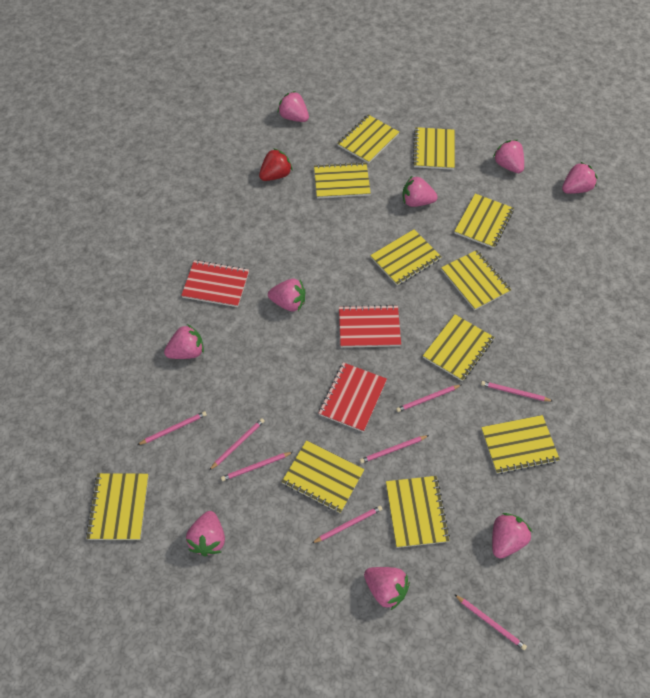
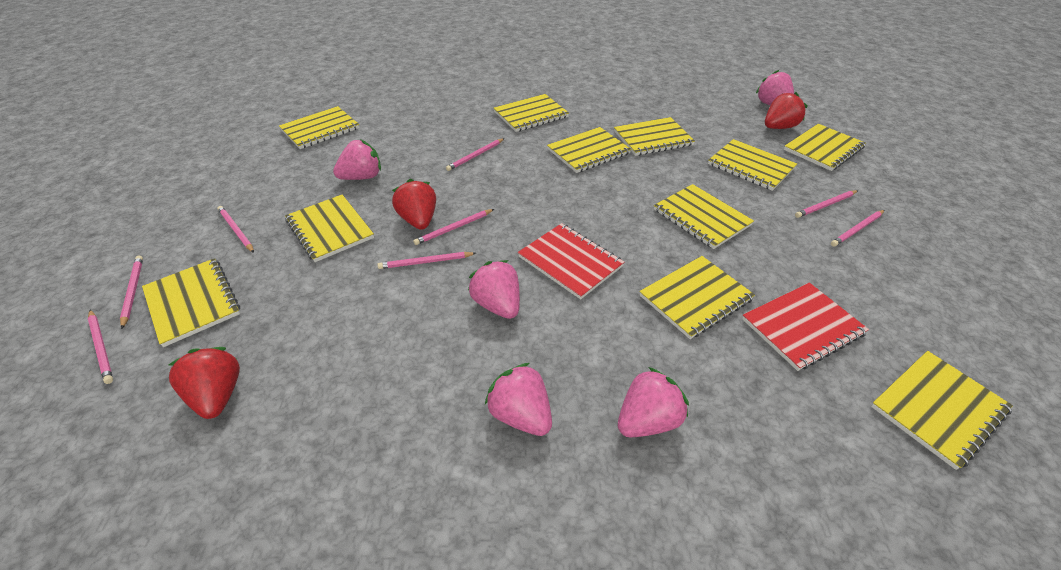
pink strawberry: [164,324,204,359] [186,511,225,557] [268,279,305,312] [278,91,309,122] [364,567,410,610] [403,175,438,207] [492,513,532,559] [493,140,524,173] [562,162,597,194] = 9 -> [333,140,381,180] [468,260,520,319] [485,363,552,436] [618,367,689,437] [756,70,794,105] = 5
red notebook: [181,260,249,307] [318,362,387,432] [339,305,401,348] = 3 -> [518,223,625,300] [742,283,869,371] = 2
red strawberry: [259,148,293,181] = 1 -> [169,347,240,419] [392,179,436,230] [765,92,808,129] = 3

